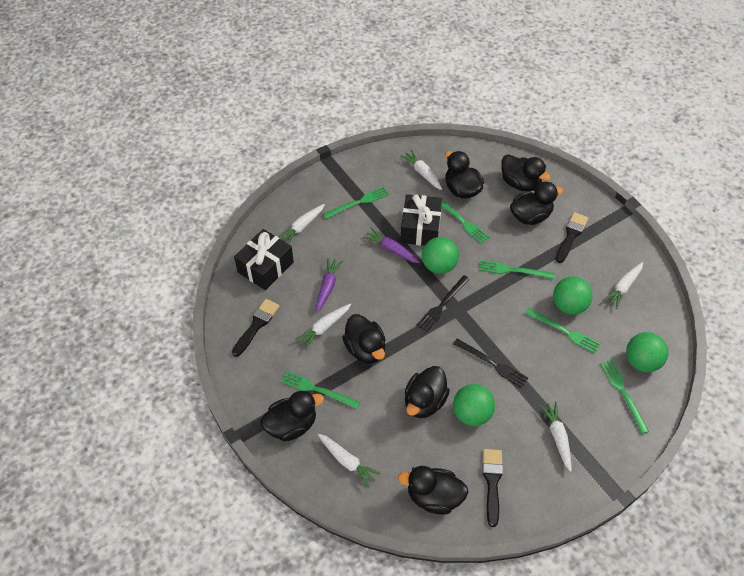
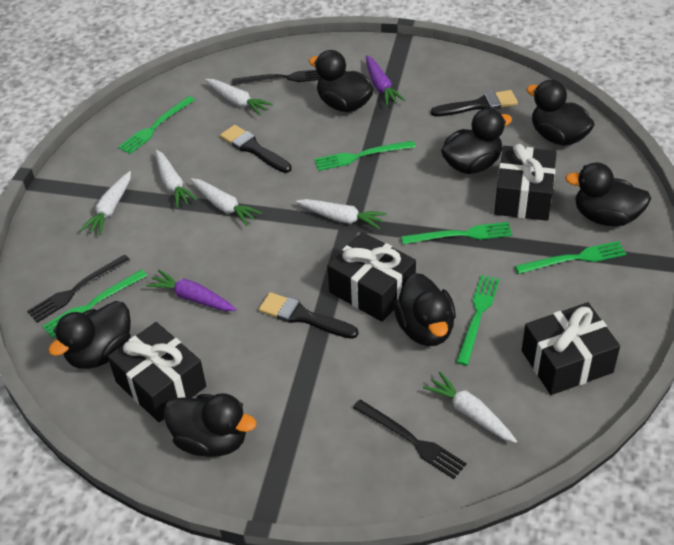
black fork: [417,275,470,332] [453,338,528,388] = 2 -> [27,255,130,323] [232,70,321,85] [353,400,467,479] = 3
black gift: [234,229,294,290] [400,194,442,246] = 2 -> [108,322,206,422] [327,232,416,322] [494,144,557,221] [522,302,620,395] = 4
green ball: [422,237,459,274] [453,384,495,426] [553,276,592,315] [626,332,668,372] = 4 -> none = 0

